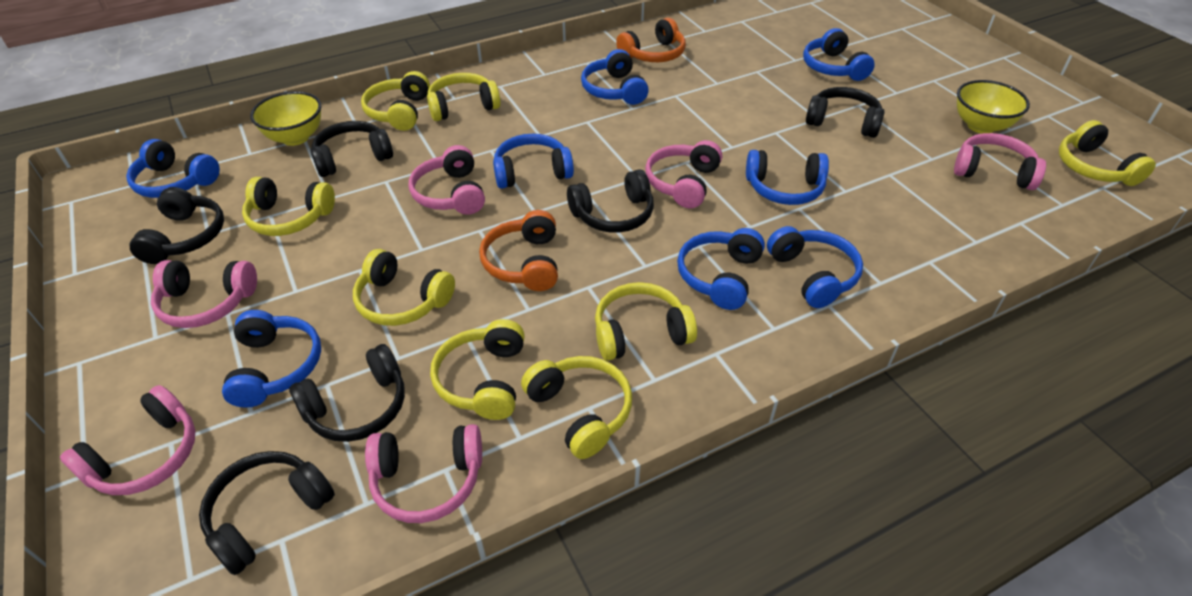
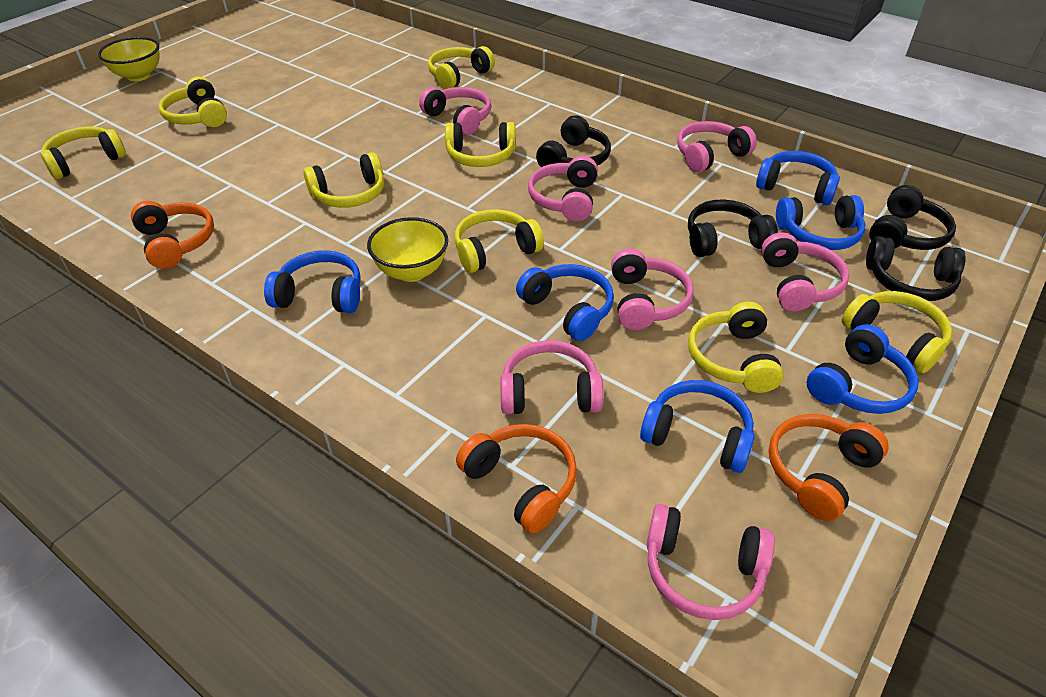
black headphones: [130,187,224,264] [199,451,335,575] [289,344,405,442] [311,121,393,177] [567,169,654,233] [806,87,885,138] = 6 -> [536,115,611,167] [688,199,778,257] [866,236,966,301] [869,185,956,250] = 4
blue headphones: [126,139,220,198] [222,310,321,408] [493,134,574,189] [581,49,649,105] [677,228,765,310] [746,150,829,205] [767,226,863,308] [803,28,875,81] = 8 -> [264,250,361,313] [516,264,614,341] [640,380,755,473] [756,151,840,205] [776,195,865,250] [807,324,919,414] = 6
orange headphones: [479,210,558,291] [616,18,686,62] = 2 -> [131,201,214,269] [456,424,577,534] [769,414,889,521] = 3
pink headphones: [60,385,196,495] [151,260,257,328] [365,424,482,523] [409,145,485,215] [645,140,722,208] [954,133,1046,190] = 6 -> [419,87,491,135] [500,340,604,414] [528,156,598,221] [611,248,694,330] [647,504,775,620] [677,121,757,172] [761,232,849,312] = 7

